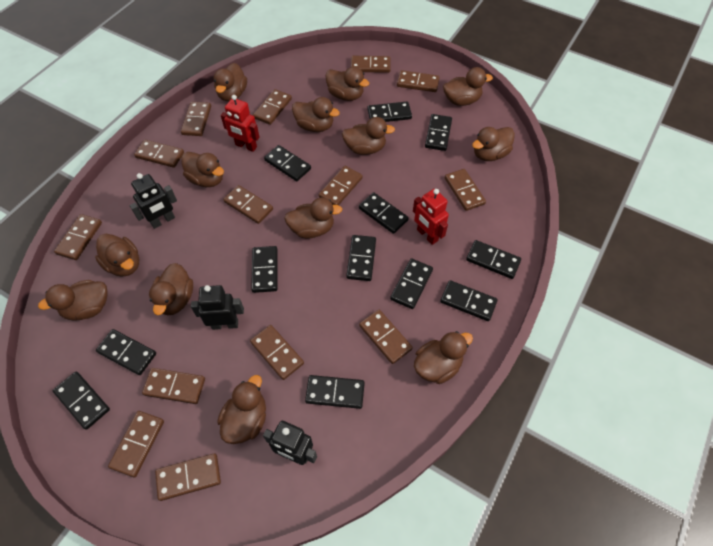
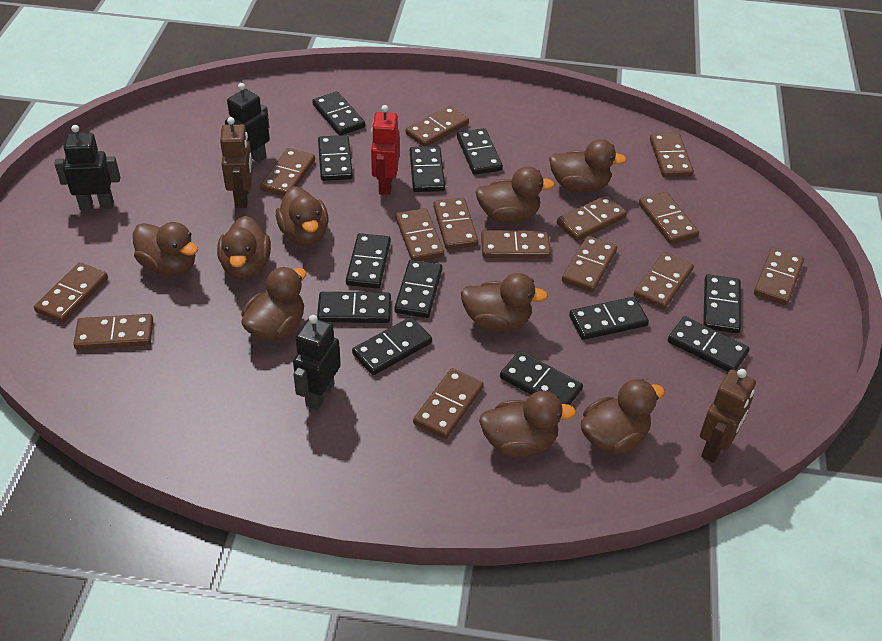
brown duck: [38,280,108,321] [95,234,139,277] [149,263,193,315] [181,152,224,187] [214,63,247,101] [217,375,266,444] [284,198,342,239] [292,97,340,132] [325,66,369,101] [342,117,395,155] [414,331,473,384] [443,67,493,106] [472,127,515,161] = 13 -> [133,222,198,276] [217,216,271,279] [241,267,306,341] [276,186,329,246] [461,273,548,331] [475,166,555,223] [479,391,576,457] [549,139,627,193] [581,379,665,454] = 9
brown robot: none = 0 -> [220,117,253,208] [700,369,756,463] = 2
red robot: [221,95,260,152] [413,189,449,245] = 2 -> [371,105,400,195] = 1

